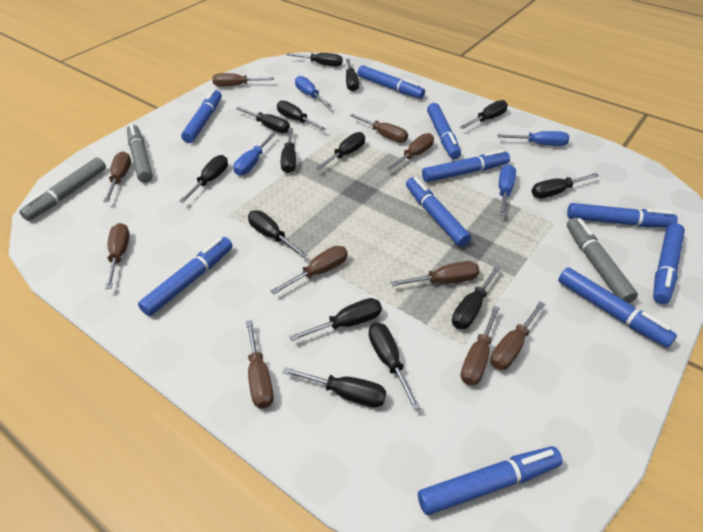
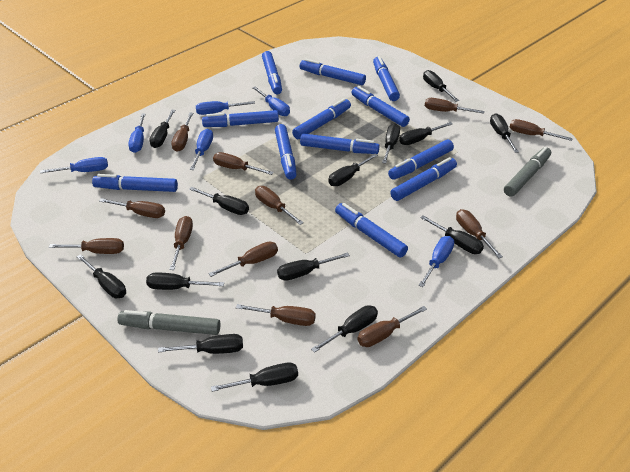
blue marker: [138,237,232,316] [181,89,222,143] [357,65,425,99] [406,177,471,247] [418,446,563,515] [422,150,510,182] [427,103,461,159] [558,267,677,348] [567,203,678,228] [653,223,685,304] = 10 -> [92,174,178,192] [202,110,279,127] [262,51,282,94] [275,124,297,180] [292,98,351,139] [300,59,366,85] [300,134,380,154] [335,203,408,258] [351,86,410,127] [373,56,400,101] [388,139,454,180] [390,157,457,201] = 12
blue screwdriver: [233,133,276,175] [295,76,332,108] [497,131,569,146] [499,164,516,216] = 4 -> [40,157,108,173] [128,113,145,153] [190,129,213,170] [196,101,255,115] [252,87,290,116] [418,236,454,287] = 6
brown screwdriver: [103,152,131,202] [105,223,130,289] [212,73,274,86] [246,320,274,409] [271,246,348,294] [350,114,408,143] [386,133,434,171] [390,261,480,286] [461,306,500,386] [490,301,545,370] = 10 -> [49,238,124,254] [99,198,165,218] [169,216,193,270] [171,113,193,152] [208,242,278,277] [213,152,274,175] [236,304,316,326] [255,186,304,225] [357,306,427,347] [425,98,484,114] [456,209,503,258] [510,119,573,141] = 12
grey marker: [19,157,106,221] [127,124,153,183] [567,218,638,303] = 3 -> [117,310,221,335] [504,147,551,197] = 2

